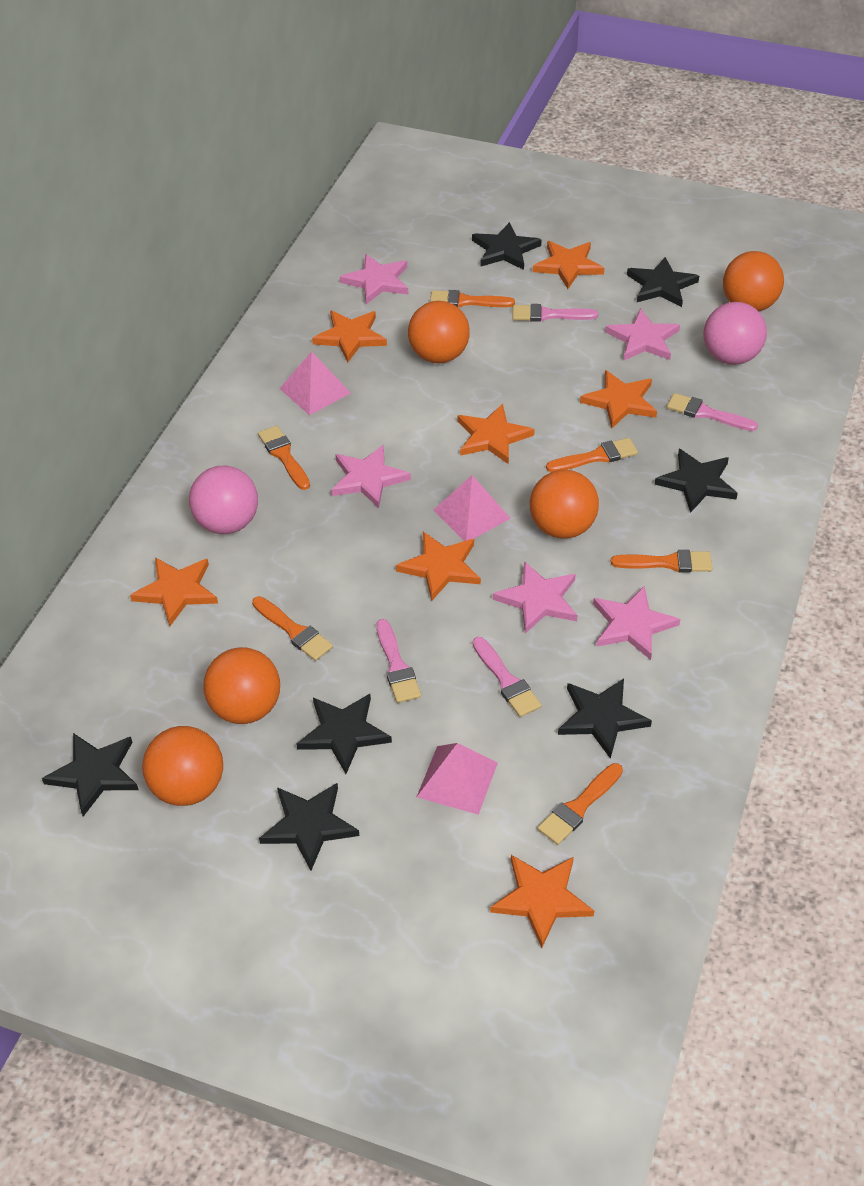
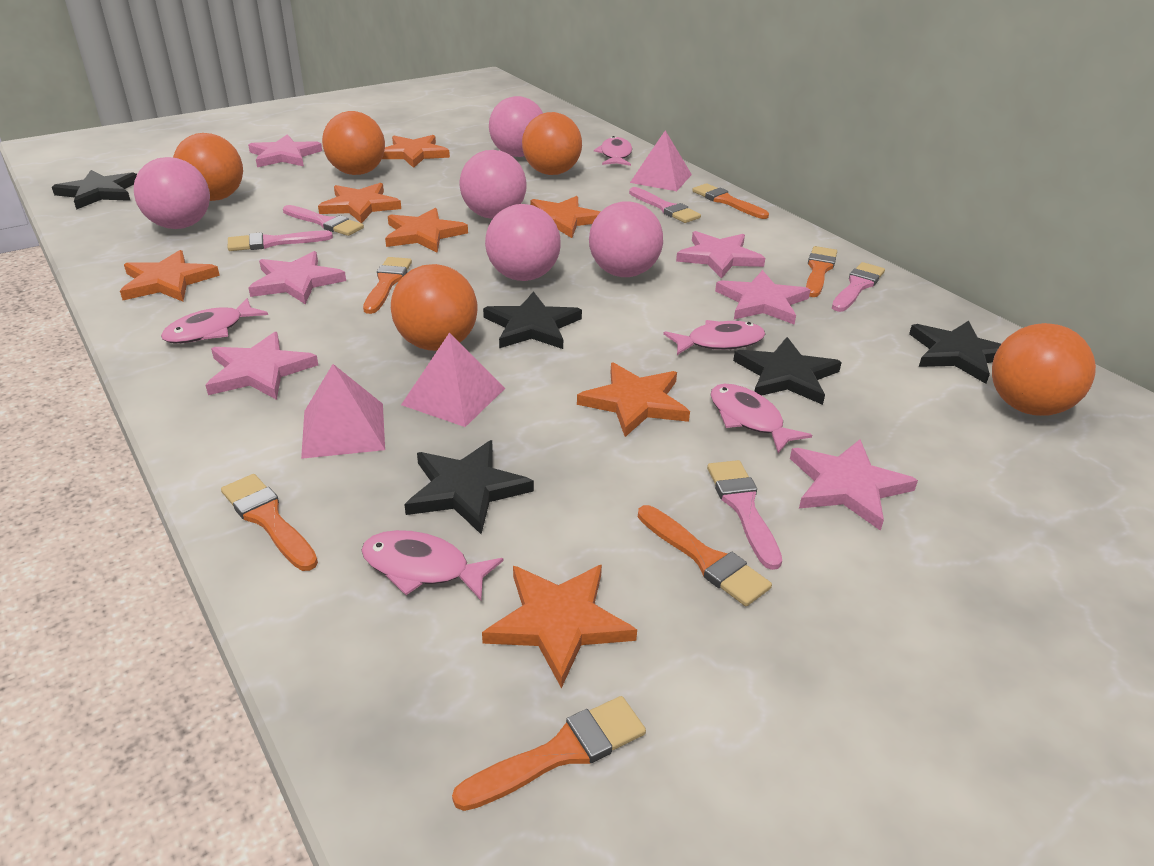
black star: [42,733,139,817] [259,783,359,871] [296,694,392,774] [472,222,542,270] [558,679,652,759] [627,257,699,307] [655,449,738,513] = 7 -> [52,170,137,210] [404,440,534,534] [483,291,582,349] [733,337,842,405] [909,320,1001,384] = 5
pink ball: [189,466,258,534] [704,302,767,365] = 2 -> [134,157,210,229] [460,150,527,219] [485,204,561,281] [489,96,543,157] [589,201,663,277] = 5
pink brush: [376,619,421,703] [473,637,542,717] [513,304,598,322] [667,393,758,431] = 4 -> [228,230,333,251] [283,205,364,236] [629,187,701,223] [707,460,782,570] [832,262,885,312] = 5
pink fish: none = 0 -> [161,298,268,343] [361,530,503,600] [594,136,632,166] [663,320,765,355] [710,384,812,453] = 5
pink star: [331,445,411,508] [340,254,408,304] [493,561,578,634] [593,586,680,660] [605,309,680,361] = 5 -> [205,332,318,400] [248,134,322,167] [248,251,346,304] [676,231,765,279] [715,270,810,325] [790,439,918,531] = 6

